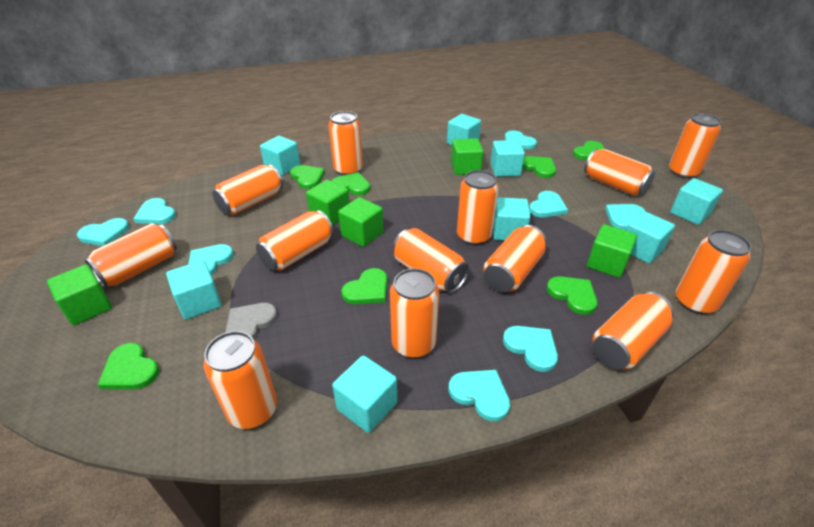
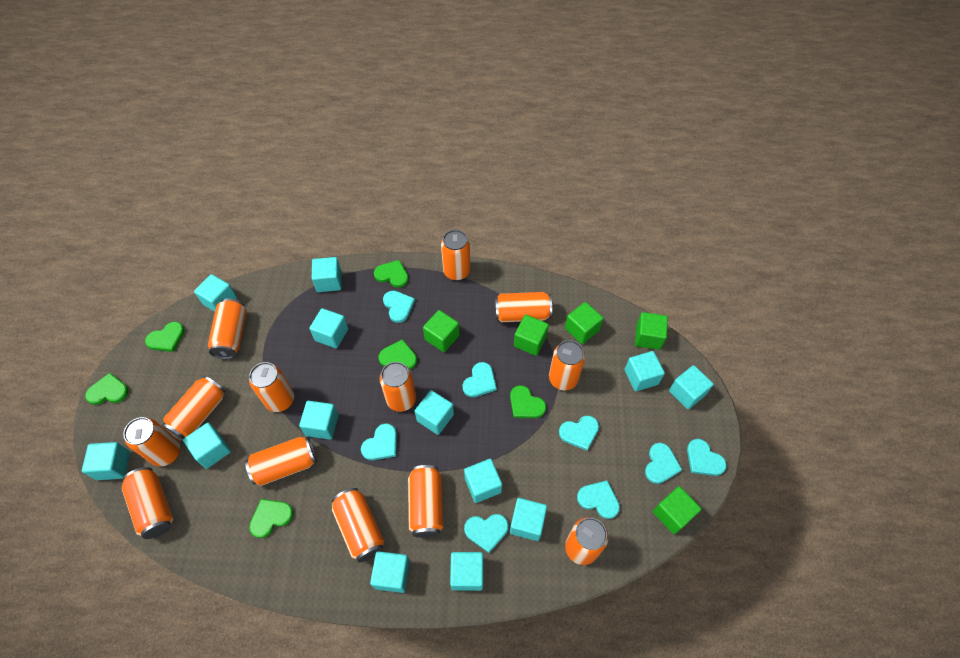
green heart: [98,343,159,389] [290,165,325,189] [332,172,370,195] [341,268,387,304] [522,156,556,178] [547,276,597,315] [573,141,604,160] = 7 -> [85,373,129,405] [145,322,185,352] [249,499,294,538] [374,260,409,288] [378,339,417,369] [510,385,546,418] = 6
grey heart: [225,303,278,340] = 1 -> none = 0
turquoise cube: [166,260,222,320] [260,136,300,175] [332,355,397,433] [447,114,481,145] [490,140,525,177] [493,197,531,241] [626,211,675,264] [670,178,723,225] = 8 -> [82,442,130,480] [183,423,231,469] [194,274,237,312] [299,401,339,440] [309,308,348,349] [312,257,341,292] [370,551,410,593] [415,390,454,435] [450,552,483,591] [464,459,502,503] [510,498,547,541] [624,351,665,391] [669,365,714,409] = 13

